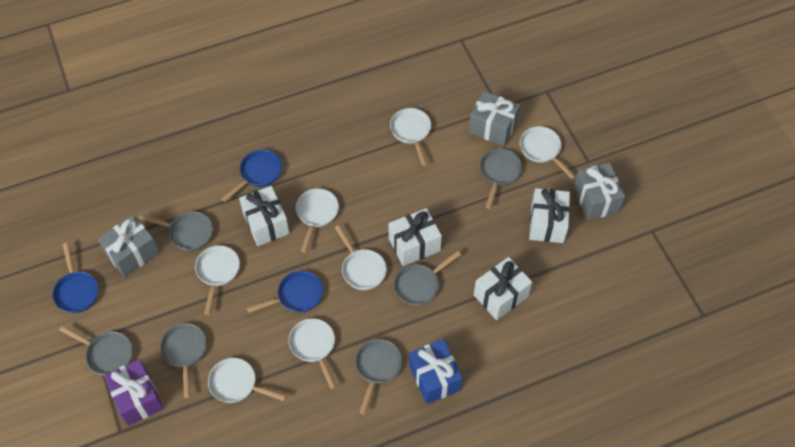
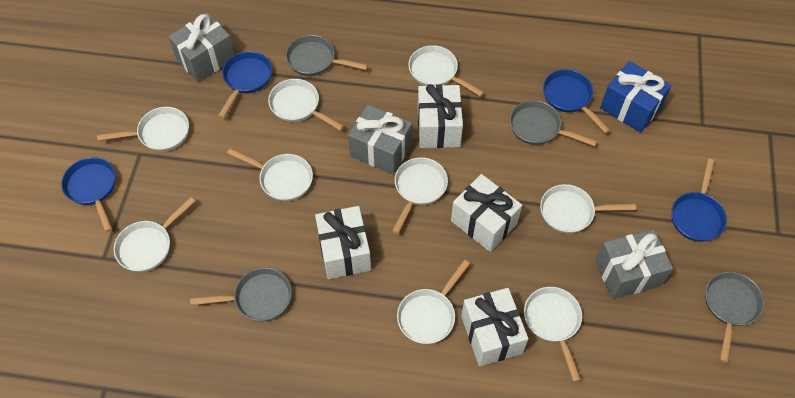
blue pan: [52,243,98,313] [221,150,282,202] [246,271,323,313] = 3 -> [61,157,116,232] [218,51,272,118] [543,69,610,133] [671,159,727,242] = 4
grey pan: [59,325,133,375] [139,211,213,251] [160,323,207,398] [355,339,402,415] [394,251,461,306] [480,148,522,209] = 6 -> [190,268,292,322] [286,35,368,76] [510,100,597,146] [705,272,764,363] = 4
purple gift: [104,359,163,426] = 1 -> none = 0
white pan: [195,245,240,315] [208,358,286,403] [288,318,336,390] [296,188,339,253] [335,225,387,290] [390,108,431,166] [520,126,576,180] = 7 -> [97,107,189,152] [114,197,195,272] [227,148,313,201] [268,79,344,131] [392,157,448,234] [397,260,470,344] [408,45,484,97] [524,287,582,382] [540,184,636,234] = 9

